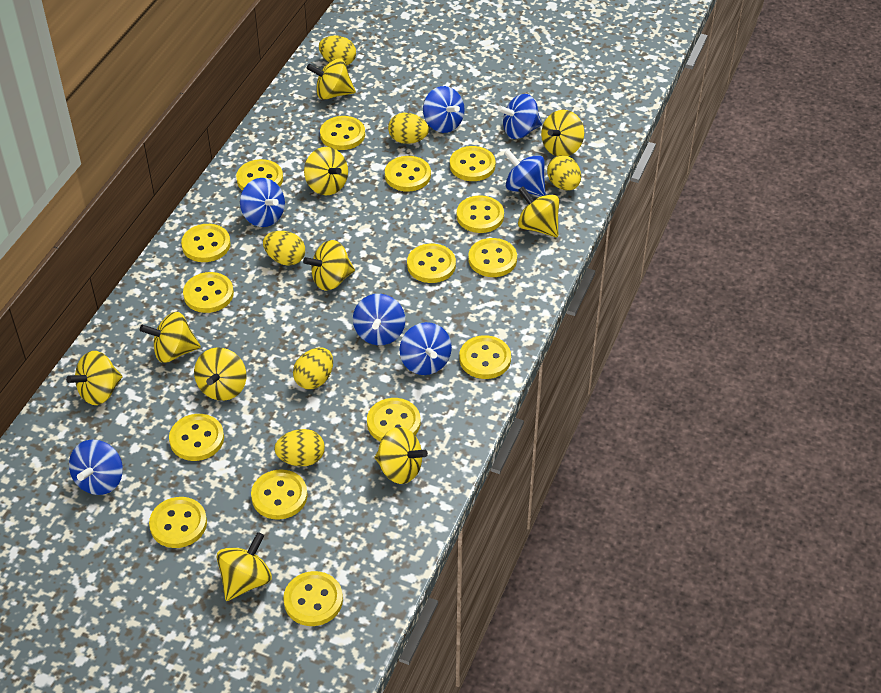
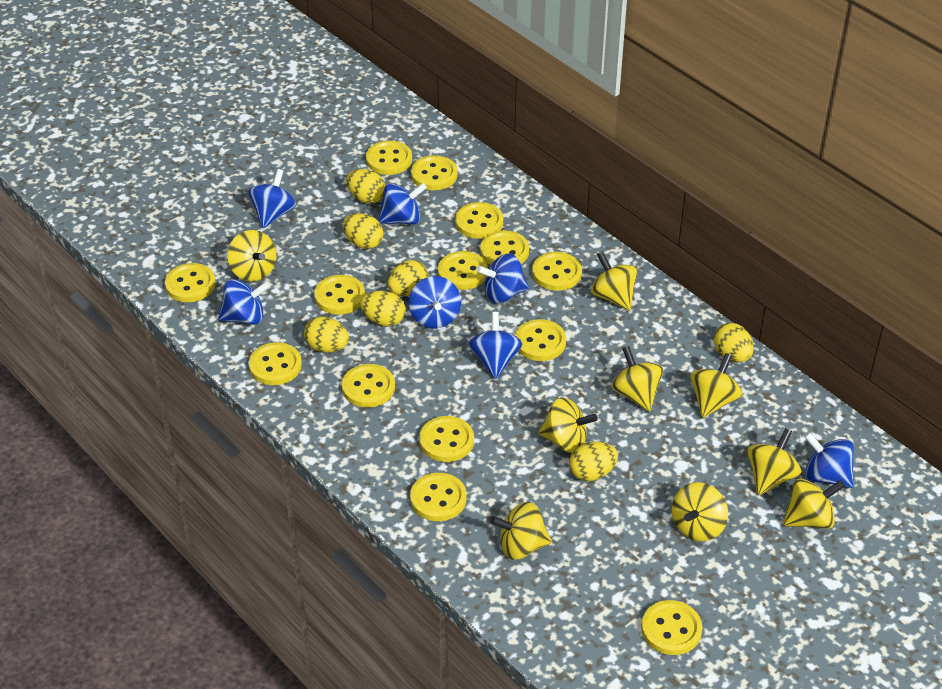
yellow button: [149,497,207,548] [169,414,224,461] [181,224,231,262] [183,272,234,313] [236,159,283,191] [251,469,308,520] [283,571,343,626] [320,116,365,150] [367,398,421,442] [385,156,431,192] [407,244,456,283] [450,146,496,181] [457,195,504,233] [459,335,511,379] [468,238,517,277] = 15 -> [165,263,216,302] [249,342,302,385] [314,275,365,315] [342,364,395,408] [366,141,412,175] [410,473,467,521] [411,155,458,190] [419,416,474,462] [438,251,488,290] [455,202,503,239] [480,231,529,265] [515,319,566,361] [532,252,582,291] [641,600,702,655] = 14
yellow egg: [263,231,305,266] [274,429,325,466] [293,348,333,389] [319,36,356,66] [388,113,429,144] [547,155,581,191] = 6 -> [304,317,349,352] [343,213,384,249] [346,169,385,204] [360,291,406,326] [388,260,428,296] [569,442,618,481] [714,323,754,362] = 7
yellow spinning top: [66,351,122,405] [140,312,201,363] [194,347,246,401] [217,532,272,601] [303,240,355,291] [304,147,348,195] [307,58,356,100] [375,427,428,484] [518,186,559,237] [541,110,584,156] = 10 -> [227,230,277,281] [490,502,552,560] [538,398,598,453] [591,251,638,310] [611,346,663,412] [672,482,728,541] [690,353,742,418] [747,428,801,495] [783,478,845,529] = 9

